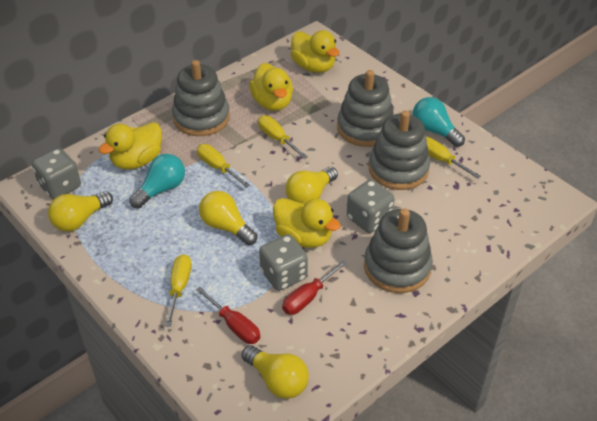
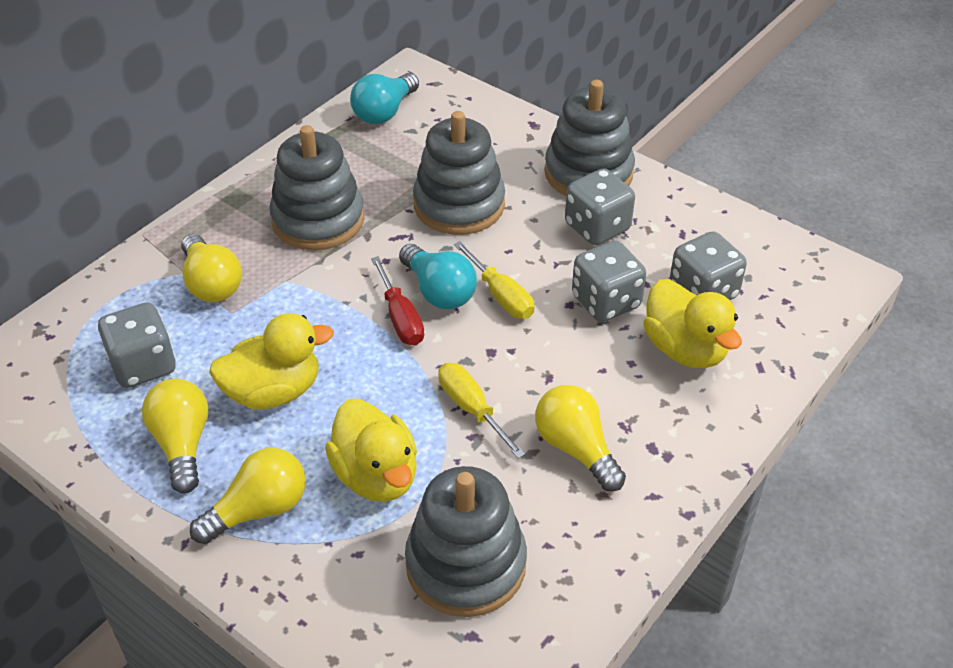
grey dice: [32,148,81,199] [259,234,308,291] [347,180,394,233] = 3 -> [98,302,176,388] [565,168,635,245] [572,241,646,322] [670,231,747,300] = 4
red screwdriver: [196,287,260,344] [282,260,347,315] = 2 -> [371,256,424,345] = 1
yellow duck: [99,122,162,170] [249,63,293,111] [273,198,341,248] [290,30,340,73] = 4 -> [209,313,334,410] [325,399,417,502] [643,279,742,368] = 3
yellow screwdriver: [165,254,192,327] [197,144,250,188] [258,115,308,159] [426,137,481,179] = 4 -> [438,363,525,458] [454,241,534,319] = 2

